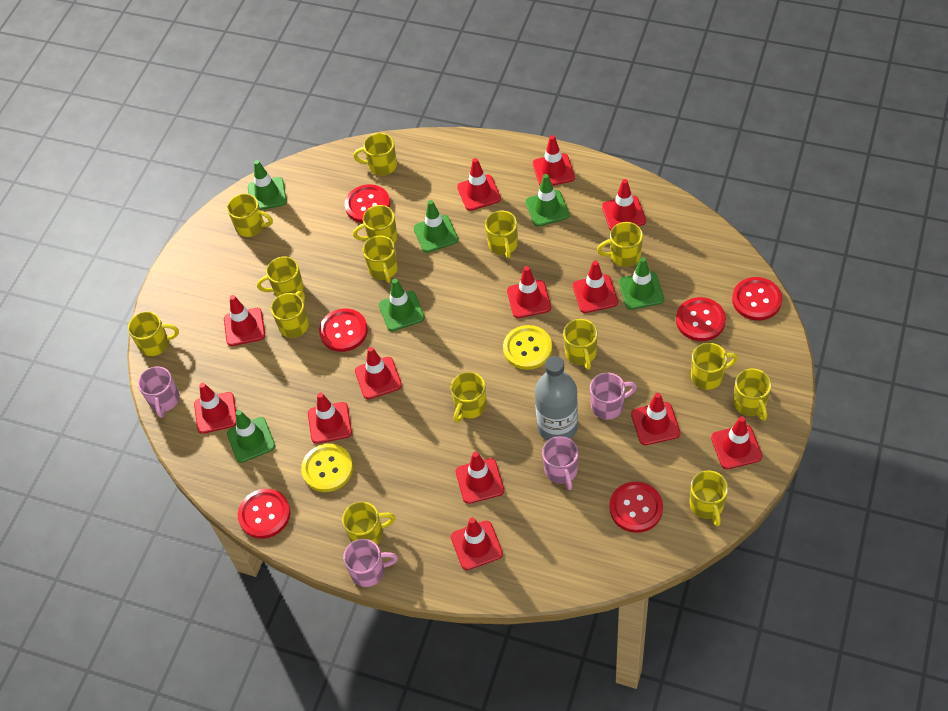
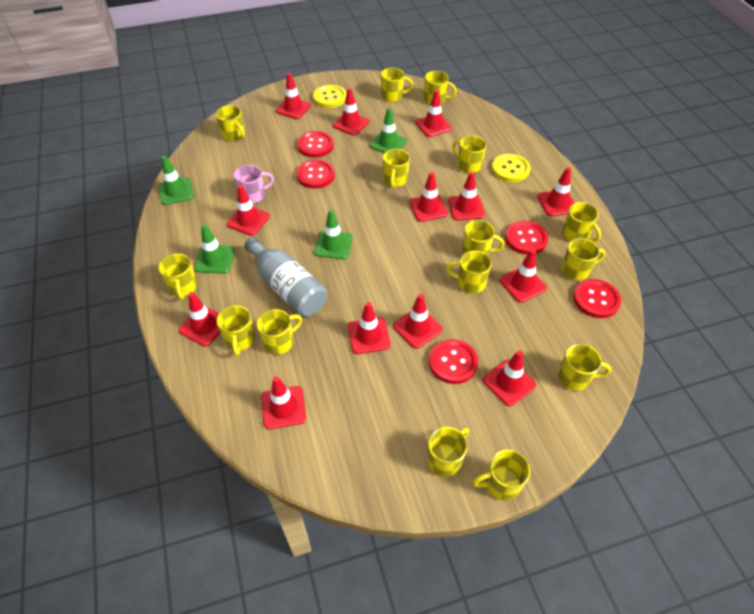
green traffic cone: [227,410,275,463] [248,160,287,210] [379,279,425,331] [413,200,458,253] [525,174,570,227] [619,257,664,310] = 6 -> [158,156,194,205] [194,224,235,274] [314,209,353,259] [370,108,407,153] = 4
pink mug: [138,366,180,418] [343,539,398,587] [542,436,578,490] [590,373,637,420] = 4 -> [234,165,274,204] = 1
red button: [238,489,290,539] [319,308,368,352] [345,184,390,223] [609,482,663,533] [676,297,726,341] [732,277,782,320] = 6 -> [296,160,335,189] [297,131,334,158] [429,339,478,384] [505,221,548,255] [573,279,621,318] = 5

